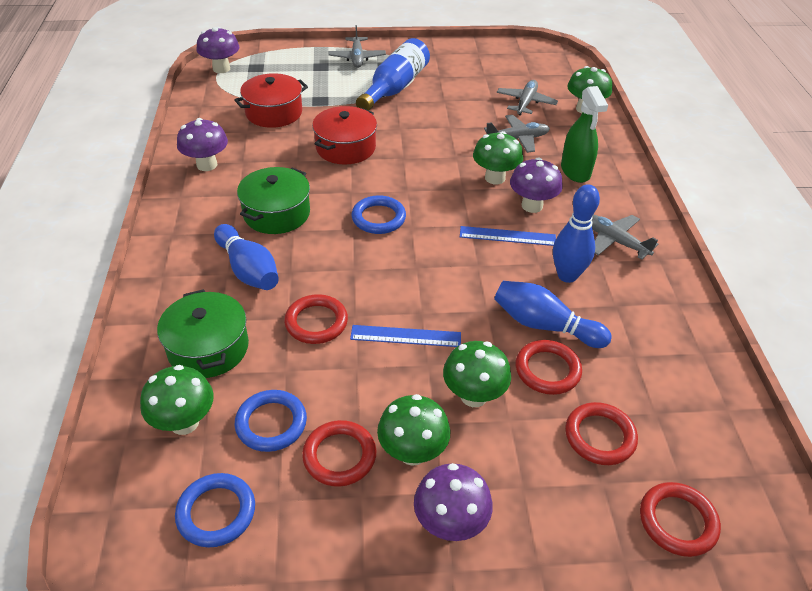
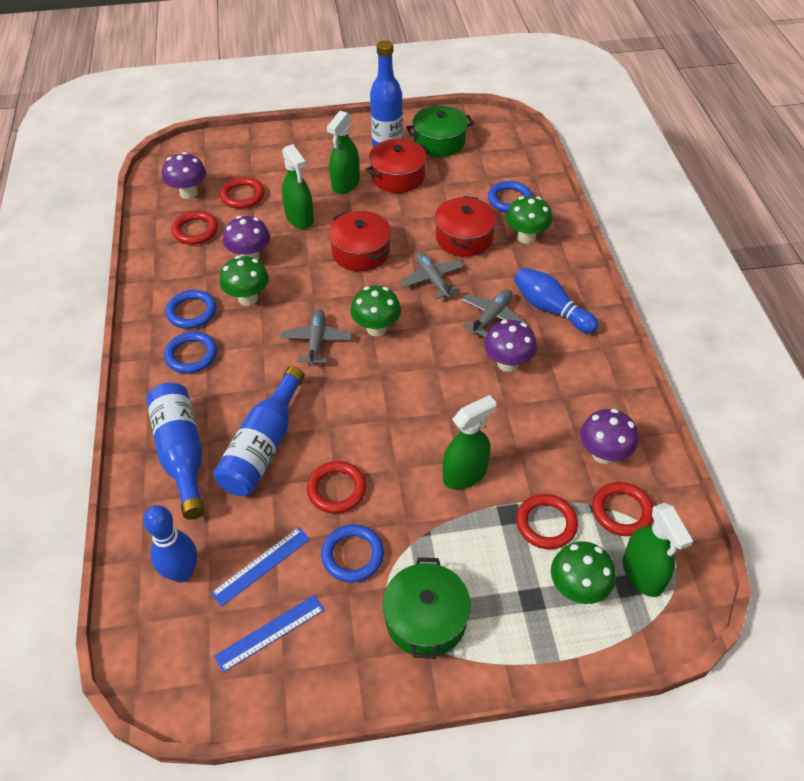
blue bottle: [356,38,430,110] = 1 -> [146,383,205,520] [213,366,305,496] [370,40,403,147] = 3
blue bowling pin: [214,224,279,290] [494,281,612,348] [553,184,600,283] = 3 -> [143,505,197,583] [514,268,598,333] = 2
blue ring: [175,473,255,548] [235,390,307,452] [351,195,406,234] = 3 -> [164,332,217,374] [166,290,216,329] [321,524,384,582] [488,181,533,212] = 4
green mushroom: [140,365,214,435] [377,394,450,466] [443,341,511,407] [473,131,523,185] [567,66,612,113] = 5 -> [220,256,269,306] [351,286,401,336] [506,196,552,244] [551,541,616,604] = 4
green spray bottle: [561,86,608,183] = 1 -> [282,144,314,229] [327,111,360,194] [442,395,497,489] [623,503,693,597] = 4
grey plane: [329,25,386,68] [484,115,550,153] [497,80,558,116] [592,215,658,260] = 4 -> [280,309,352,366] [400,252,464,299] [461,289,526,338] = 3
red pot: [234,73,308,128] [312,106,377,165] = 2 -> [328,211,391,271] [366,139,429,193] [435,196,497,257] = 3

